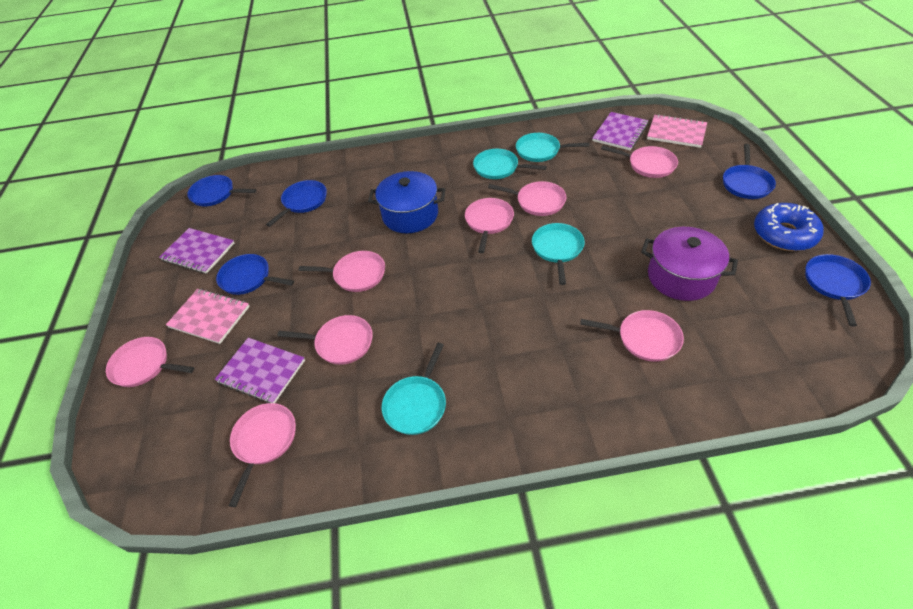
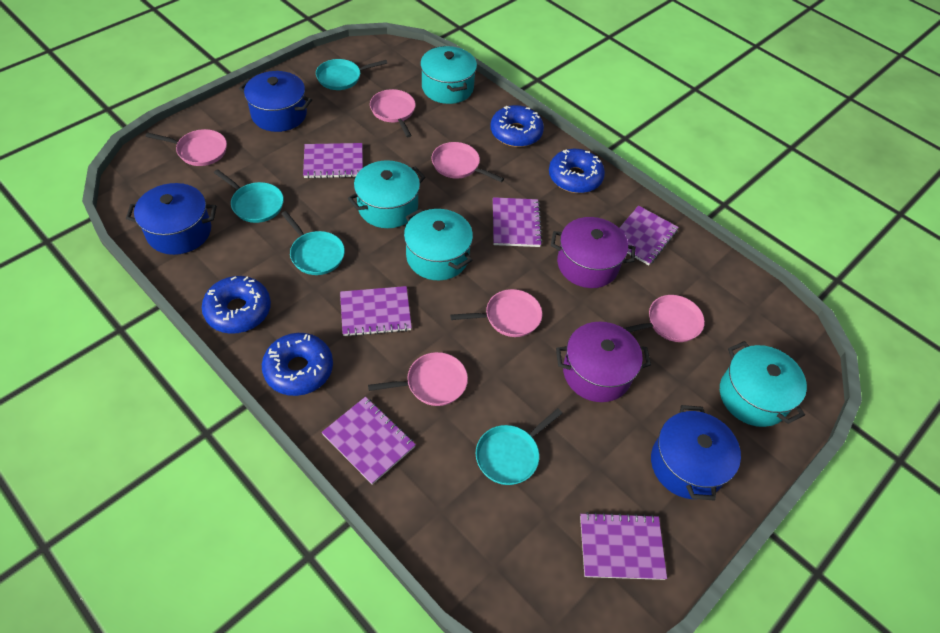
blue donut: [754,203,824,251] = 1 -> [202,276,271,334] [262,333,333,396] [491,105,544,147] [549,149,605,193] = 4
blue pan: [187,175,256,206] [216,254,294,295] [266,180,327,227] [723,144,776,199] [805,254,871,327] = 5 -> none = 0
blue pot: [368,171,445,233] = 1 -> [126,183,217,255] [239,71,312,132] [651,405,741,501] = 3
pink notebook: [166,289,250,344] [647,114,707,148] = 2 -> none = 0
pink pan: [106,337,194,387] [229,403,296,507] [277,315,373,365] [299,251,385,292] [465,198,514,253] [488,181,566,216] [580,310,684,362] [601,146,678,178] = 8 -> [145,129,227,166] [368,352,468,406] [370,89,416,137] [432,142,504,182] [450,289,542,337] [624,295,705,342] = 6
purple notebook: [159,228,235,274] [215,338,305,403] [592,112,648,150] = 3 -> [303,143,363,179] [321,397,416,485] [340,286,412,337] [493,197,543,247] [580,512,667,580] [619,206,679,265] = 6
purple pot: [641,227,738,301] = 1 -> [551,217,636,288] [556,322,651,402] = 2
turquoise pot: none = 0 -> [348,160,426,228] [404,209,473,280] [420,46,477,104] [720,341,807,427] = 4

